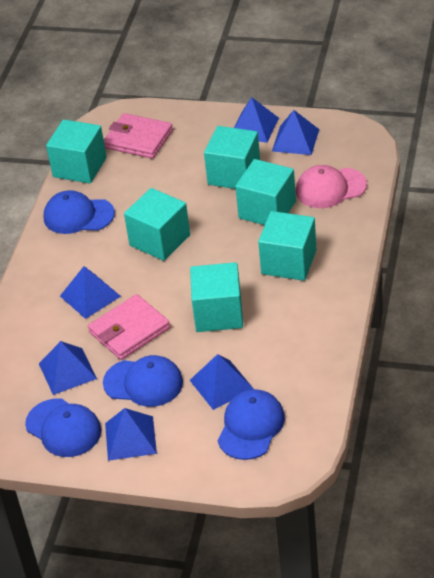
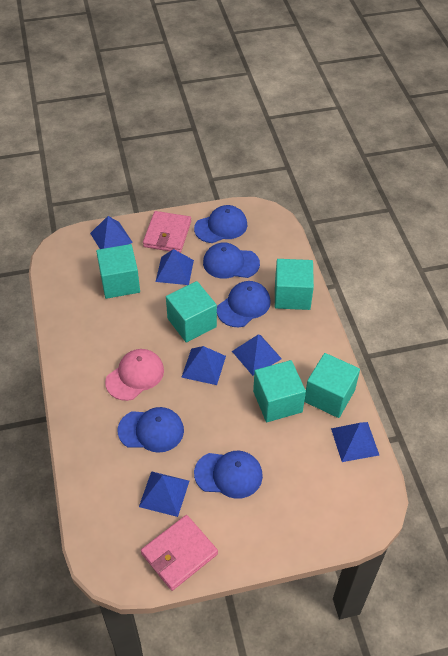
blue cap: [25,399,101,457] [44,190,115,234] [103,355,183,407] [218,389,285,460] = 4 -> [118,407,184,453] [194,205,248,243] [194,451,263,499] [203,242,260,278] [217,281,271,327] = 5
turquoise cube: [46,119,107,184] [124,188,190,261] [190,262,243,332] [204,126,260,189] [235,159,296,225] [258,211,316,281] = 6 -> [96,244,140,299] [166,281,217,342] [253,360,306,422] [275,259,314,310] [304,353,360,418] = 5

